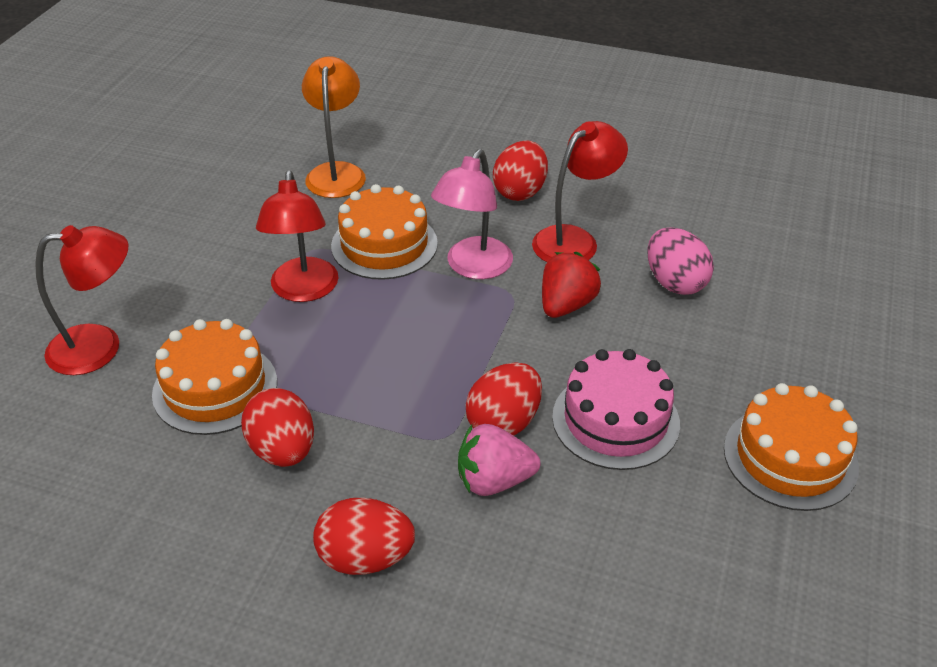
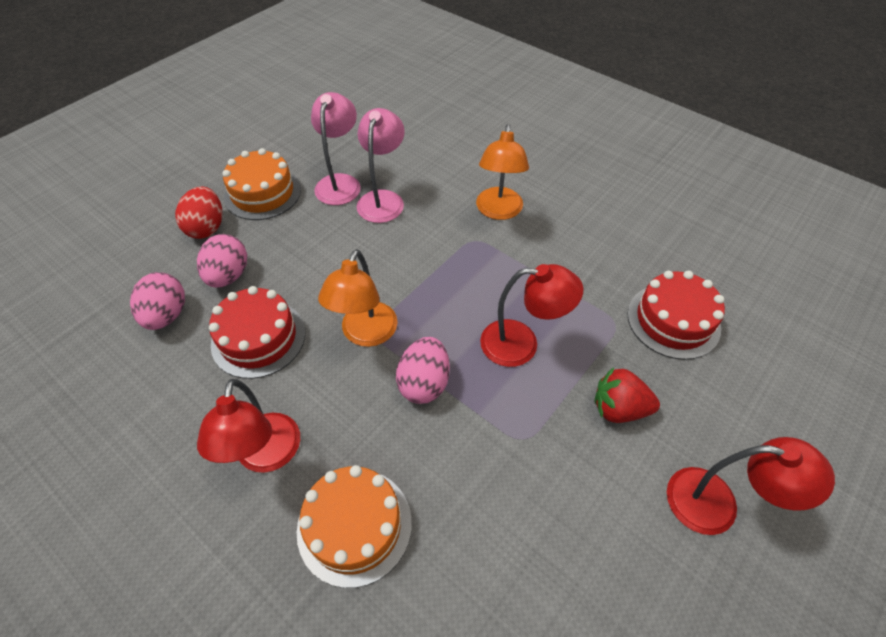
orange cake: [152,319,277,435] [331,184,438,280] [724,383,859,511] = 3 -> [222,148,301,220] [297,465,412,588] = 2
orange lamp: [302,56,366,198] = 1 -> [318,249,398,347] [476,124,529,220] = 2
pink cake: [552,349,680,470] = 1 -> none = 0
pink egg: [647,227,714,295] = 1 -> [130,272,185,330] [197,234,247,288] [396,337,450,404] = 3
pink lamp: [431,149,513,279] = 1 -> [311,92,361,205] [357,108,405,223] = 2
pink strawberry: [458,424,540,496] = 1 -> none = 0
red cake: none = 0 -> [209,286,305,379] [627,271,725,360] = 2
red egg: [241,388,314,467] [313,498,415,575] [465,362,542,436] [493,140,548,201] = 4 -> [175,186,222,239] = 1

